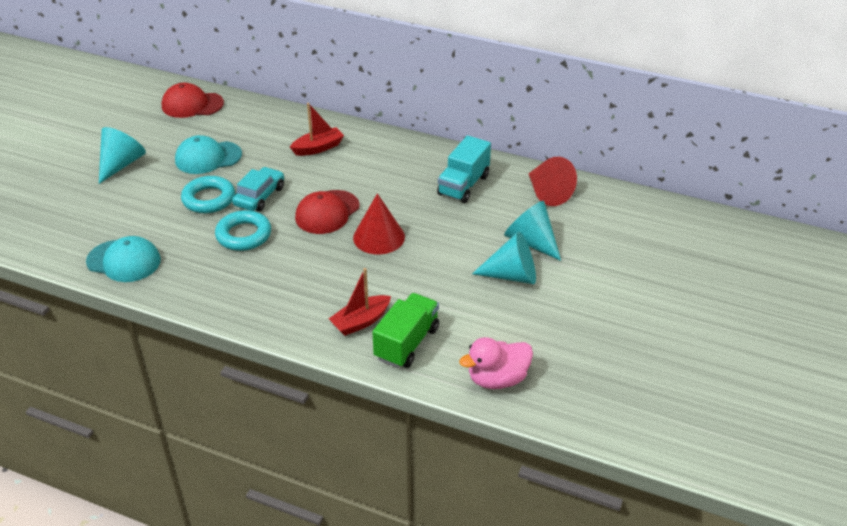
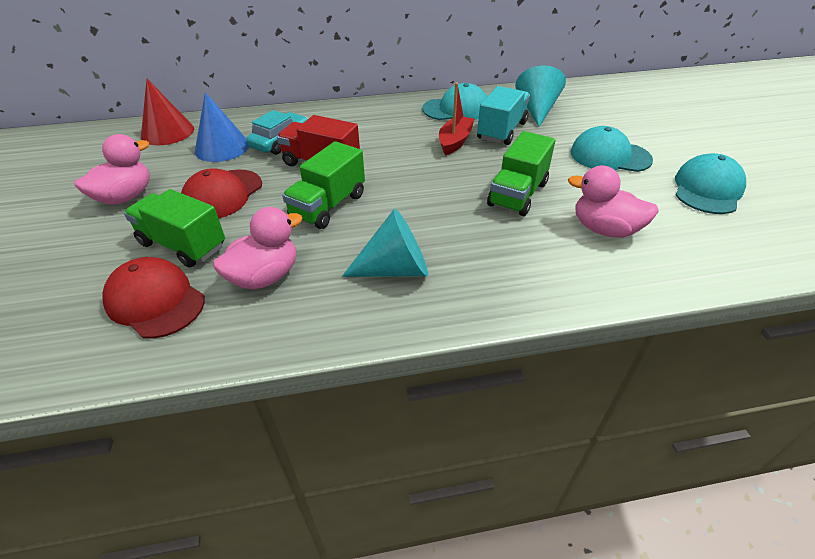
blue cone: none = 0 -> [195,92,249,162] = 1
green truck: [372,293,439,368] = 1 -> [124,189,225,268] [282,141,365,229] [487,131,555,216] = 3
pink duck: [459,337,533,389] = 1 -> [75,134,150,205] [213,207,303,289] [568,165,659,238] = 3
red boat: [290,103,344,156] [329,268,391,336] = 2 -> [439,83,474,155] = 1
red cone: [353,193,405,254] [529,157,577,206] = 2 -> [141,79,194,145] = 1
red truck: none = 0 -> [277,115,360,166] = 1
turquoise cap: [86,236,161,282] [175,135,242,174] = 2 -> [422,83,487,120] [570,126,653,172] [675,153,746,214] = 3
turquoise cone: [99,127,146,184] [472,232,536,284] [504,201,561,261] = 3 -> [342,209,428,277] [515,65,566,127] = 2
turquoise ring: [181,176,235,213] [215,210,271,251] = 2 -> none = 0

